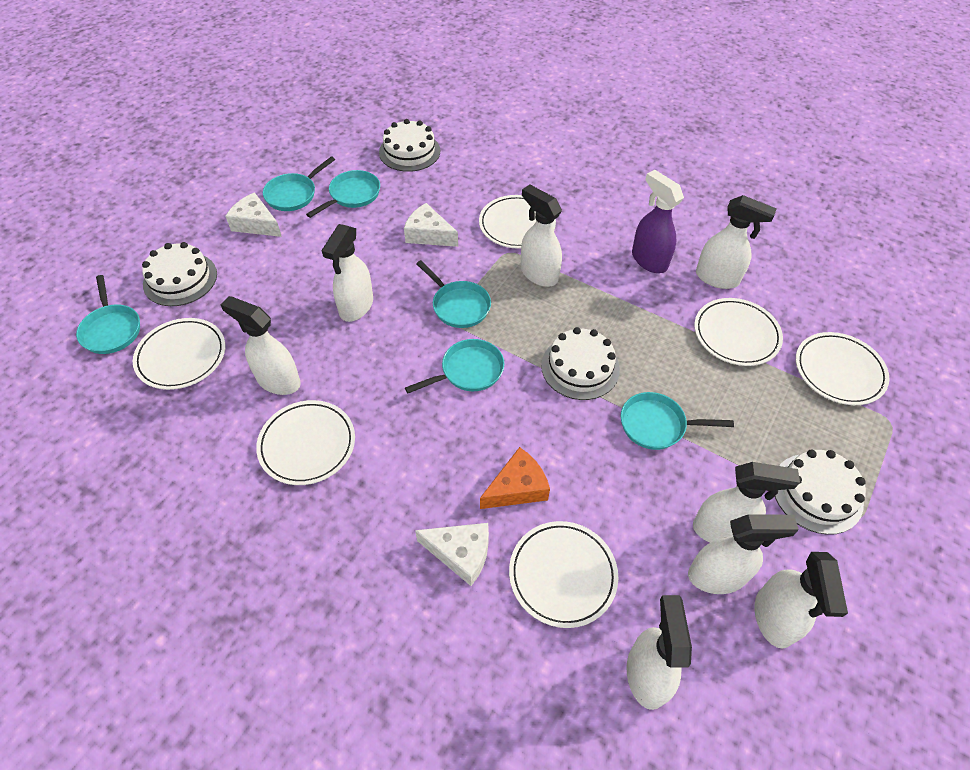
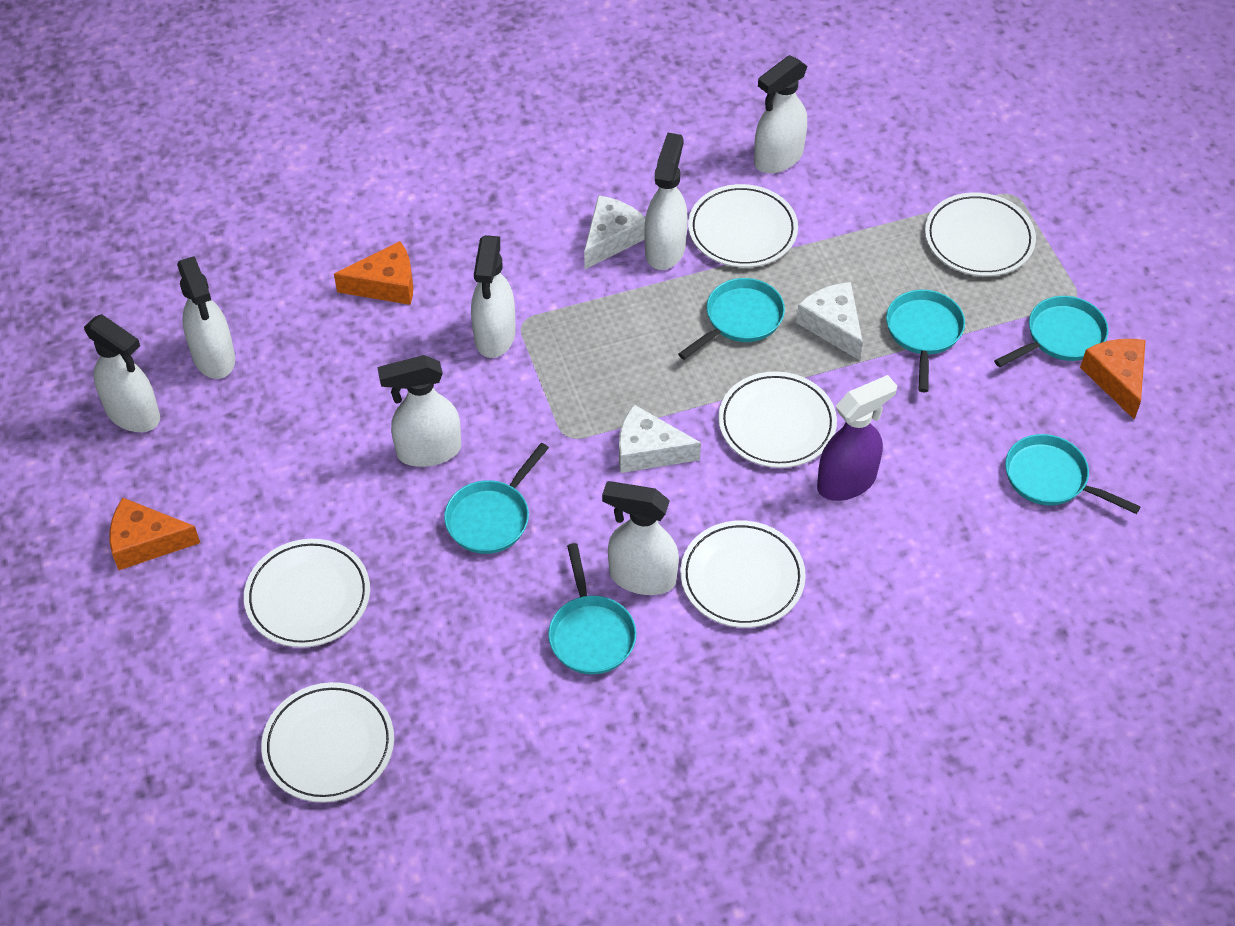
orange cheese: [480,447,550,509] = 1 -> [110,498,200,570] [334,241,413,305] [1080,339,1146,419] = 3
white cake: [142,242,217,306] [379,119,440,172] [541,327,620,400] [775,450,866,535] = 4 -> none = 0
white spray bottle: [220,296,301,395] [321,224,373,322] [521,185,562,287] [626,595,692,710] [688,514,799,594] [693,462,800,543] [696,195,777,289] [754,552,848,648] = 8 -> [84,314,160,432] [177,256,235,379] [377,355,461,467] [471,235,516,358] [602,481,679,595] [645,133,688,270] [754,55,807,174] = 7

